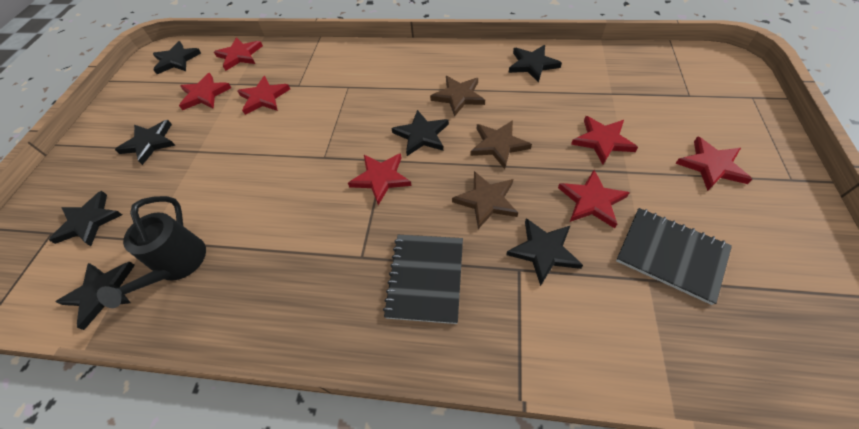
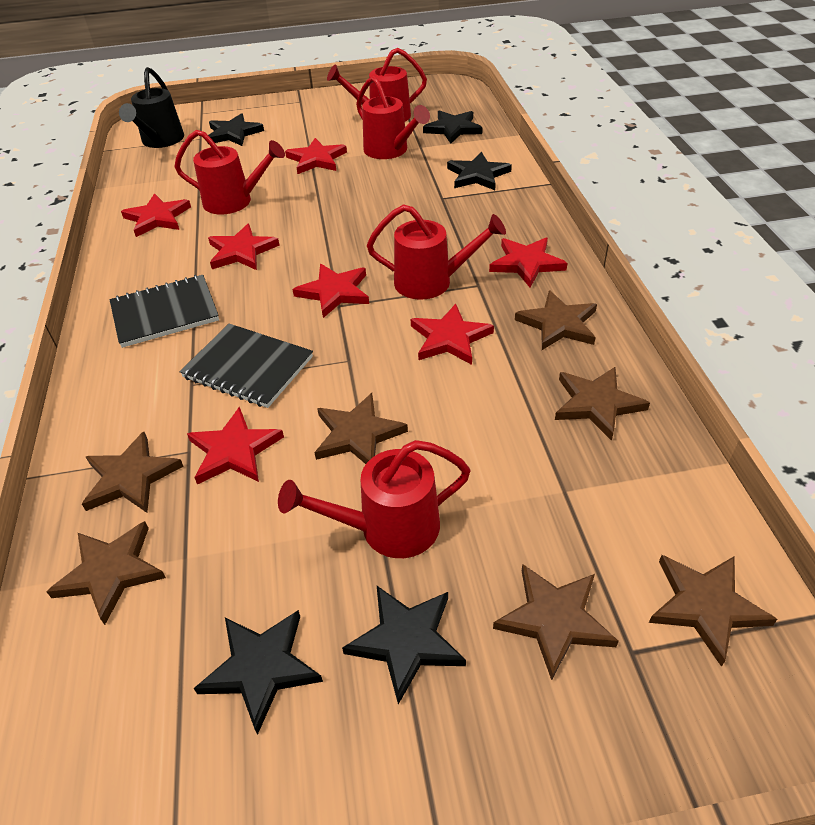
black star: [49,191,122,246] [56,262,135,330] [115,120,176,165] [153,41,201,74] [391,110,449,156] [506,218,583,286] [509,45,562,83] = 7 -> [194,610,323,735] [207,113,264,146] [342,586,466,704] [423,110,483,144] [447,152,512,190] = 5
brown star: [430,76,485,117] [452,171,518,229] [470,120,532,169] = 3 -> [46,521,166,625] [82,432,184,513] [314,393,408,464] [493,564,619,680] [515,290,597,350] [555,367,650,441] [649,555,777,667] = 7
red watering can: none = 0 -> [174,130,285,215] [278,440,471,558] [327,48,427,121] [356,76,430,159] [367,204,506,300] = 5

